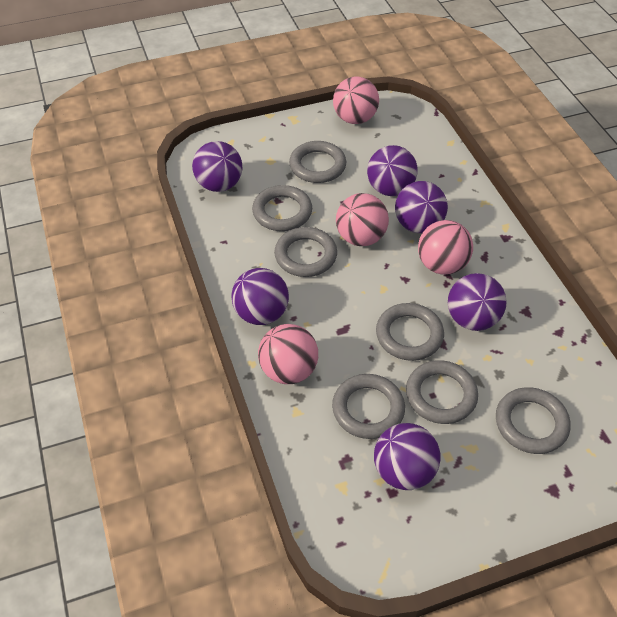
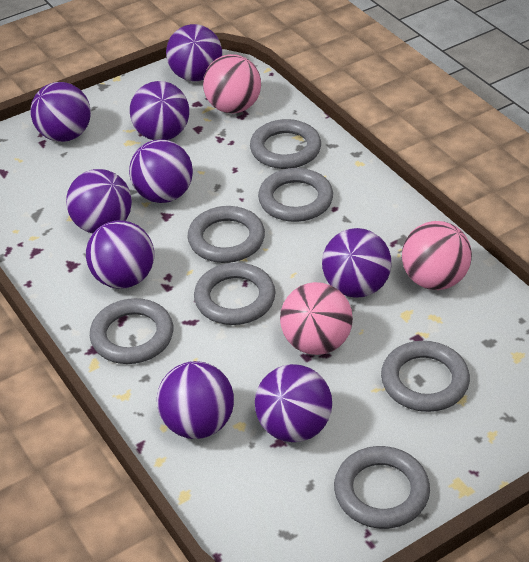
pink ball: [258,324,318,384] [333,77,379,124] [336,193,389,246] [418,220,473,275] = 4 -> [203,54,261,113] [280,282,353,355] [402,221,472,290] = 3
purple ball: [192,141,242,192] [231,268,289,325] [367,145,417,196] [374,423,441,490] [395,181,448,233] [448,273,507,331] = 6 -> [31,82,91,142] [66,169,132,233] [86,220,154,289] [129,140,193,203] [130,81,189,140] [157,361,234,439] [166,24,222,81] [255,364,332,442] [322,228,391,298] = 9

